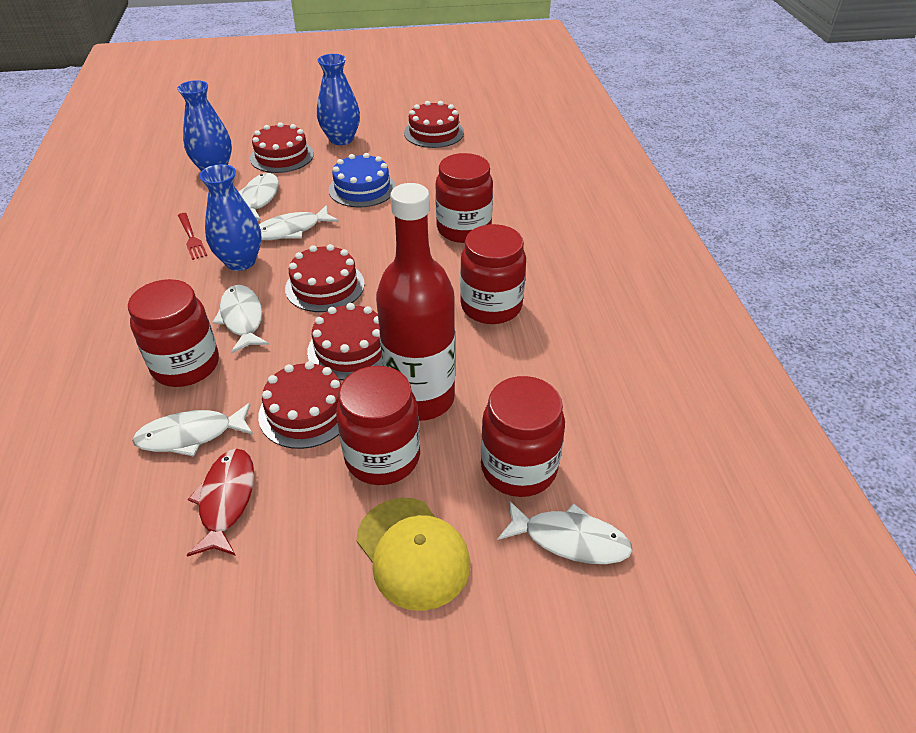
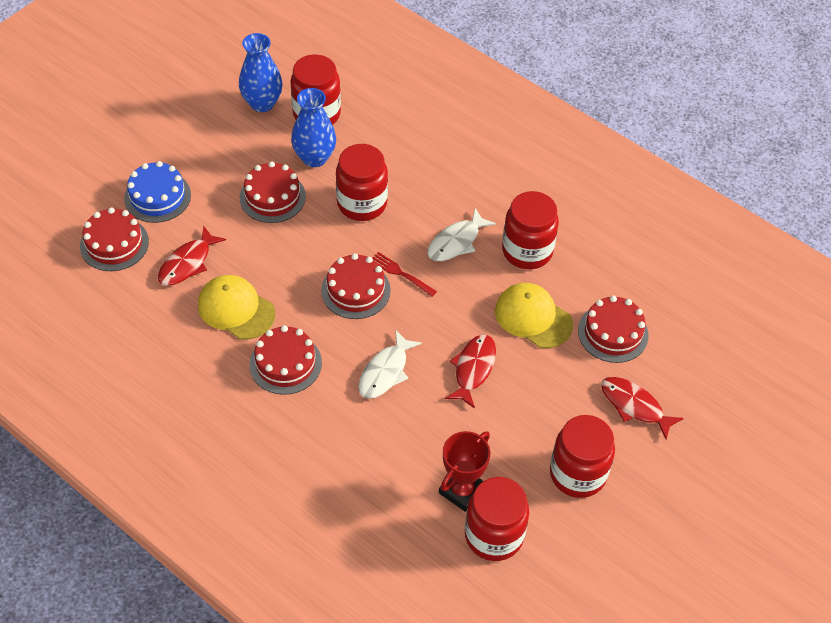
blue vase: [177,80,232,171] [199,164,262,271] [317,54,360,145] = 3 -> [239,33,283,112] [291,88,336,167] = 2
red bottle: [376,183,455,421] = 1 -> none = 0
red fish: [187,449,254,557] = 1 -> [158,226,226,286] [445,334,496,409] [601,377,684,439] = 3
red trophy: none = 0 -> [439,431,490,512] = 1
white fish: [132,403,253,457] [213,285,269,354] [238,173,279,221] [259,205,339,240] [497,500,633,564] = 5 -> [358,329,422,399] [428,208,496,261] = 2
yellow cap: [356,498,470,611] = 1 -> [198,275,275,340] [495,283,573,348] = 2

